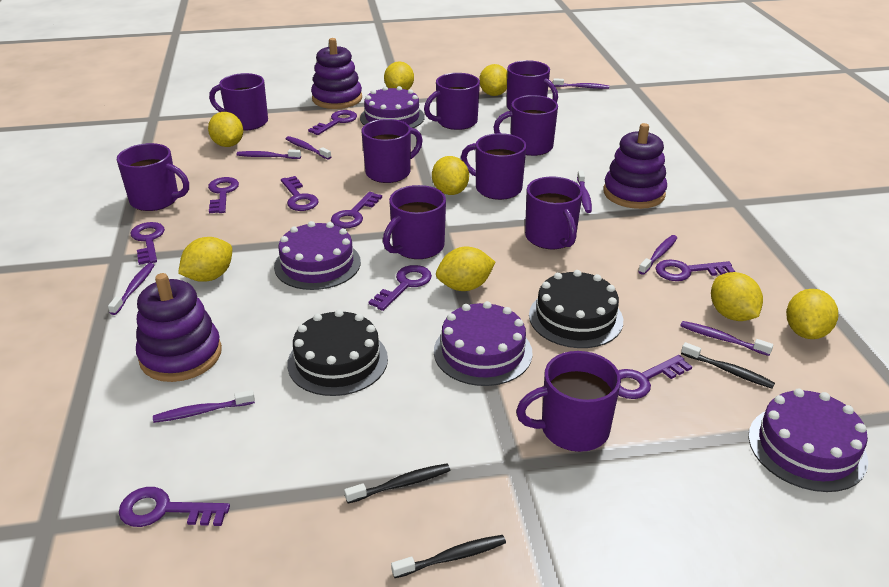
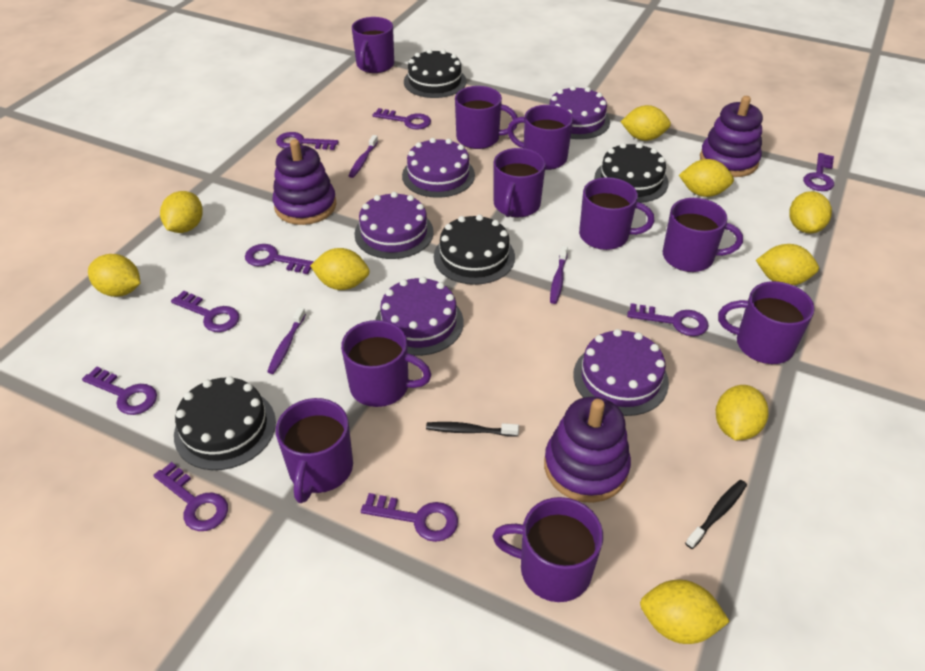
black cake: [287,309,388,396] [529,270,623,348] = 2 -> [174,376,276,470] [404,49,466,98] [434,215,515,285] [594,143,669,203] = 4
black toothbrush: [344,464,450,504] [391,535,506,578] [681,342,775,389] = 3 -> [426,422,519,437] [685,480,747,549] = 2
purple cake: [274,221,361,290] [360,86,425,128] [434,301,533,386] [749,389,868,492] = 4 -> [354,192,434,259] [376,277,463,356] [402,138,475,198] [550,86,610,139] [573,329,669,416] = 5
purple toothbrush: [108,263,154,315] [153,390,255,423] [237,149,301,159] [286,136,331,160] [553,78,609,89] [577,170,592,213] [638,235,677,275] [680,321,774,356] = 8 -> [267,307,306,374] [348,135,378,178] [550,246,568,304] = 3
yellow lemon: [178,237,232,282] [208,112,243,147] [384,61,414,90] [432,156,469,195] [436,247,495,291] [479,64,507,96] [711,272,763,321] [786,289,838,339] = 8 -> [88,254,140,297] [160,191,203,233] [310,248,370,290] [621,105,671,141] [640,580,730,644] [679,159,734,197] [716,385,768,440] [756,244,819,285] [789,191,832,233] = 9

